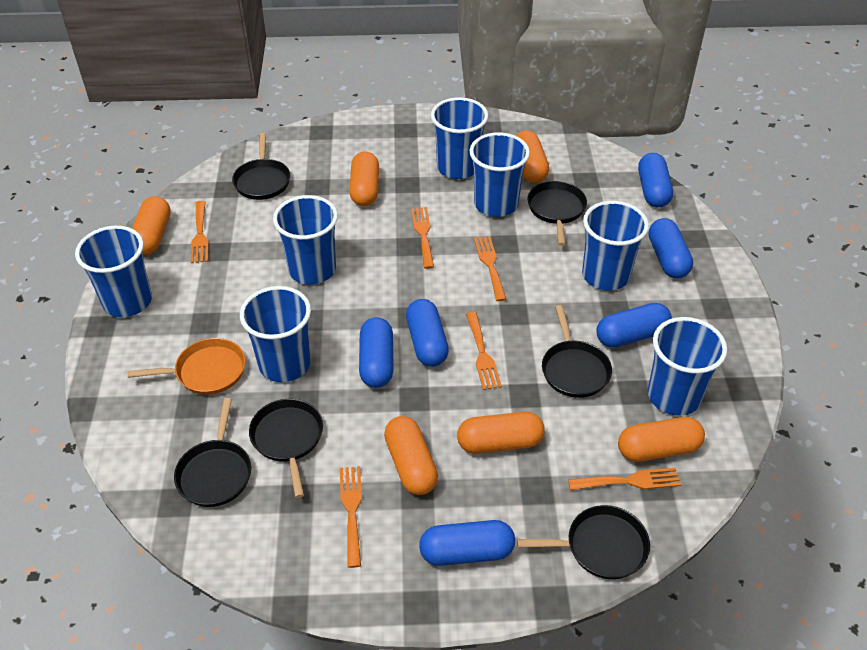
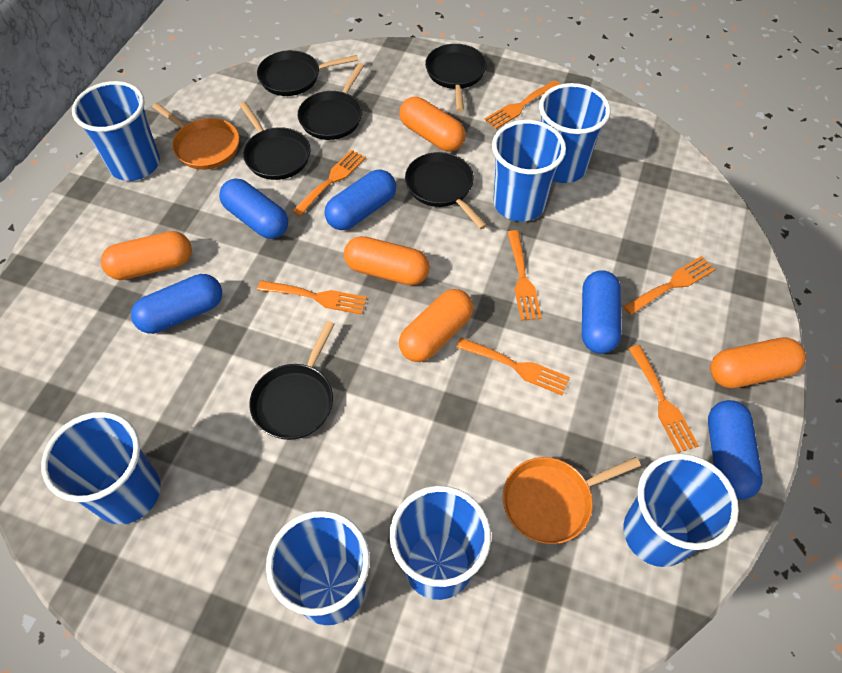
blue capsule: [359,317,394,388] [406,299,449,367] [419,520,515,566] [596,303,672,348] [638,153,673,208] [649,218,693,278] = 6 -> [131,274,222,334] [219,179,288,239] [325,169,396,230] [582,270,621,354] [708,400,763,500] = 5
orange capsule: [132,196,171,255] [349,152,379,206] [384,416,438,495] [457,412,545,454] [516,130,549,183] [618,417,705,462] = 6 -> [101,231,192,280] [344,236,430,285] [399,97,466,152] [399,289,474,362] [710,337,806,388] = 5
orange fork: [191,201,209,263] [340,466,362,568] [411,207,434,269] [466,312,502,390] [474,236,506,301] [568,468,681,490] = 6 -> [257,280,367,315] [292,150,366,216] [456,337,570,396] [484,80,561,129] [507,230,542,321] [623,256,715,315] [628,345,699,453] = 7
orange pan: [127,338,245,395] = 1 -> [152,103,239,170] [503,457,641,544] = 2

